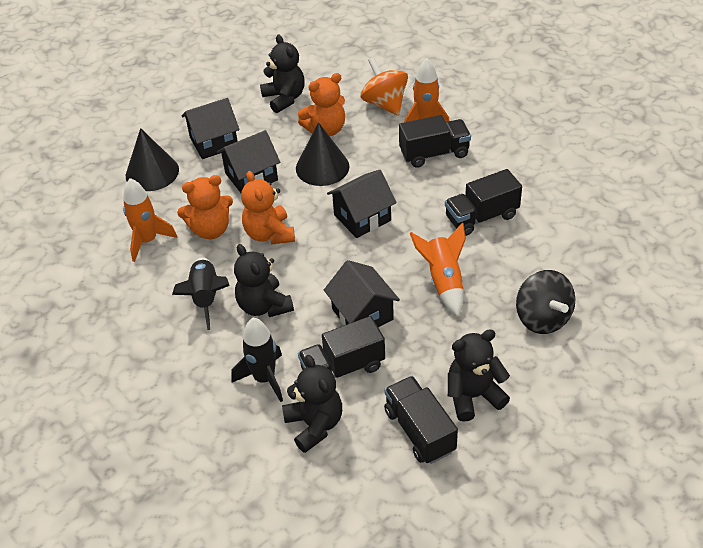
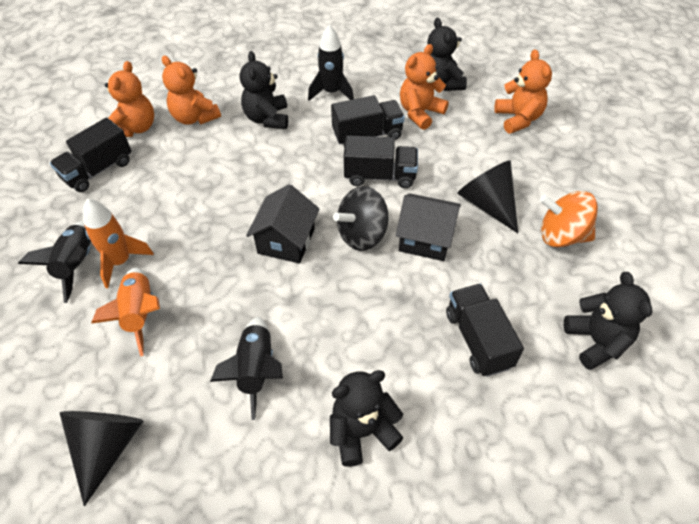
black house: [182,98,240,159] [217,130,280,193] [324,260,400,327] [327,170,396,238] = 4 -> [246,184,320,264] [396,193,461,261] = 2
black rocket: [172,257,230,330] [231,318,283,402] = 2 -> [18,221,91,303] [210,317,283,420] [308,25,354,101] = 3
orange rocket: [123,178,177,262] [404,58,450,122] [410,222,466,317] = 3 -> [83,199,154,288] [91,267,160,356] = 2
orange teddy bear: [177,175,233,239] [241,171,295,244] [298,73,345,136] = 3 -> [105,61,154,137] [162,55,221,125] [400,44,449,130] [494,50,552,134] = 4

